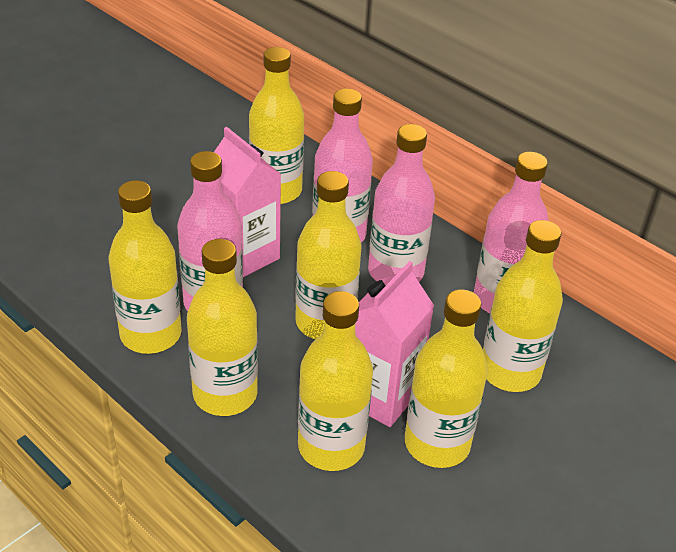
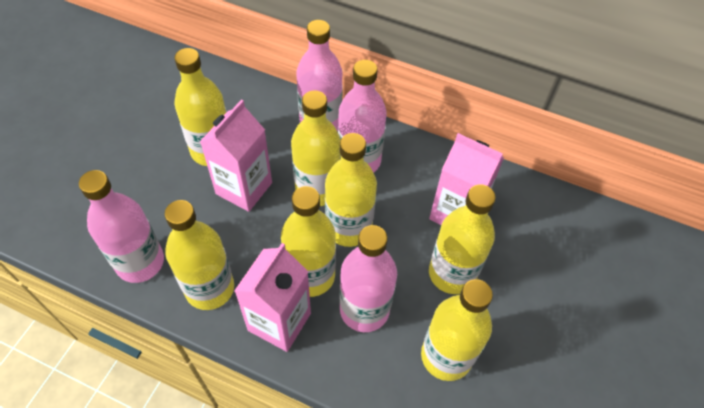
pink carton: [214,127,281,277] [355,261,434,427] = 2 -> [200,100,272,212] [234,243,311,352] [429,133,504,225] = 3

